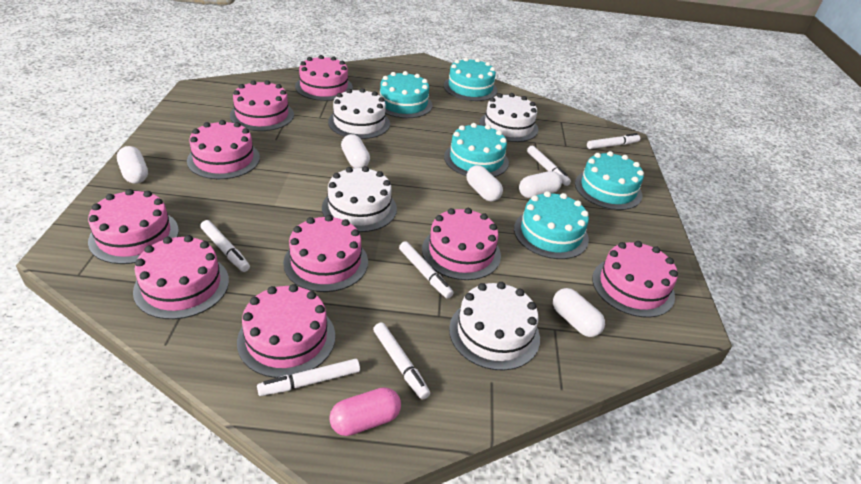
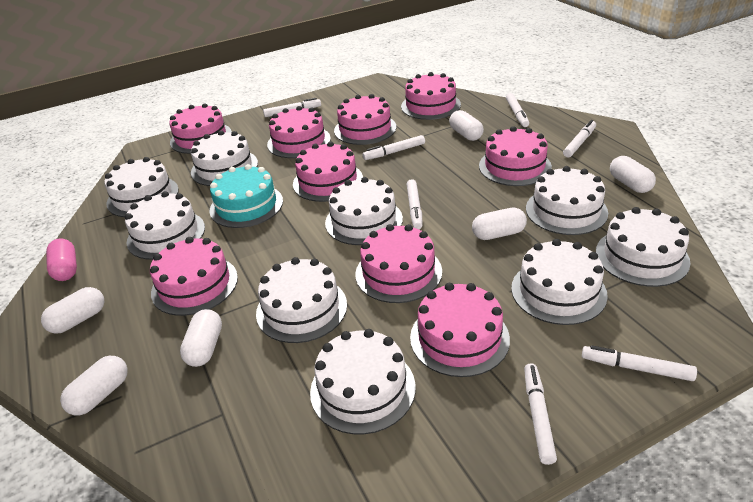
turquoise cake: [379,71,432,118] [444,57,497,101] [444,123,509,177] [514,191,589,259] [575,151,644,210] = 5 -> [209,164,283,228] = 1
white cake: [322,166,397,232] [328,88,390,139] [449,282,540,370] [479,93,538,142] = 4 -> [104,157,179,217] [125,191,205,260] [191,130,258,186] [256,257,347,343] [310,329,416,435] [325,177,403,245] [511,239,608,325] [526,166,608,235] [596,207,691,287] = 9
white capsule: [117,146,148,184] [341,134,370,168] [466,165,503,202] [519,171,562,198] [553,288,605,337] = 5 -> [41,287,104,334] [60,356,128,415] [180,309,222,367] [449,110,484,141] [472,208,527,240] [610,156,656,193] = 6
white marker: [201,220,250,272] [257,359,360,396] [373,322,430,400] [399,241,454,299] [527,146,571,186] [587,133,640,149] = 6 -> [263,98,321,117] [362,135,425,160] [406,179,423,229] [506,93,529,127] [524,363,557,465] [563,120,596,157] [582,345,697,381] = 7

